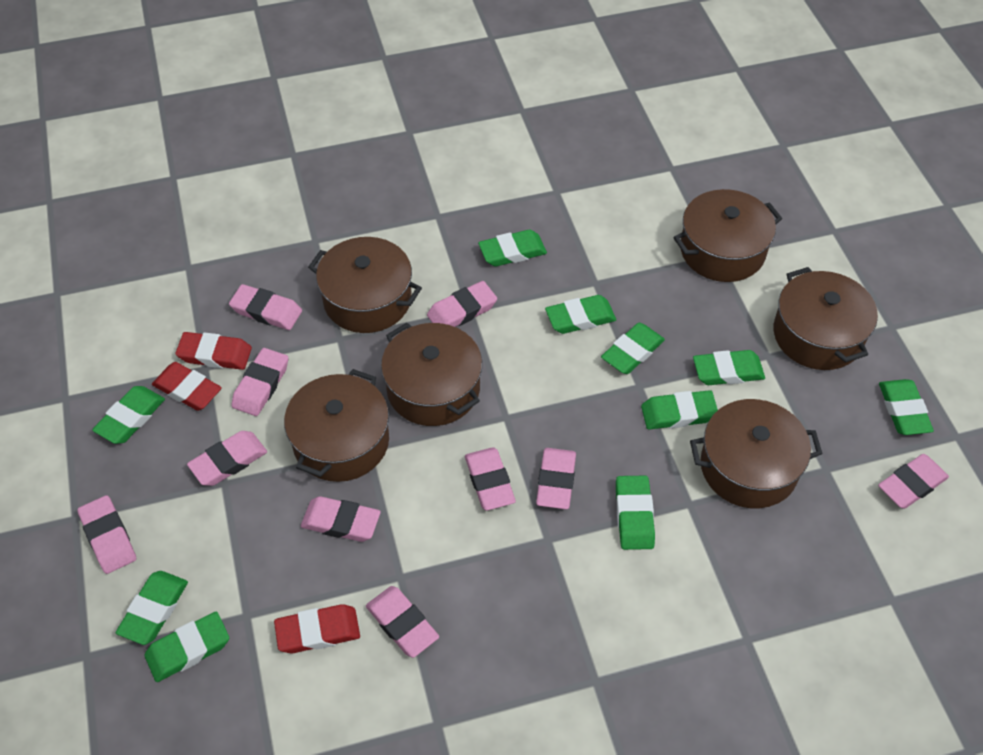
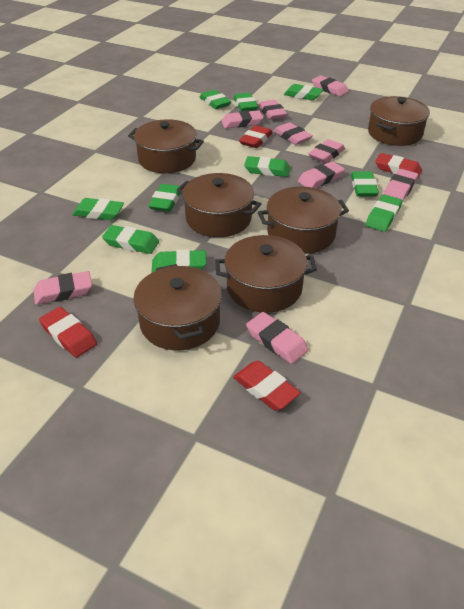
pink eraser: [77,495,136,574] [187,431,267,486] [229,284,302,330] [231,348,288,416] [301,496,381,542] [366,586,439,658] [427,281,497,327] [465,447,516,511] [536,448,576,509] [878,454,949,509] = 10 -> [34,271,92,305] [221,110,263,128] [246,312,309,364] [258,100,287,120] [273,122,313,145] [298,161,345,188] [308,139,345,163] [312,75,349,96] [383,169,418,202] = 9
red eraser: [152,362,222,411] [175,332,252,370] [274,604,360,653] = 3 -> [39,307,97,358] [233,361,301,410] [239,125,273,148] [375,153,422,179] = 4

